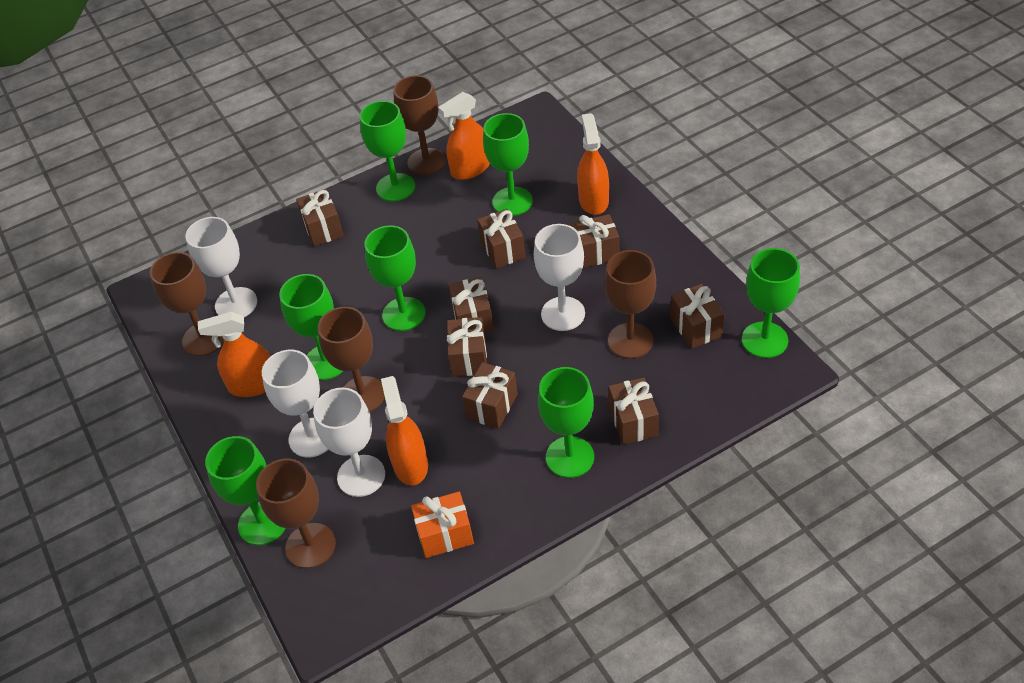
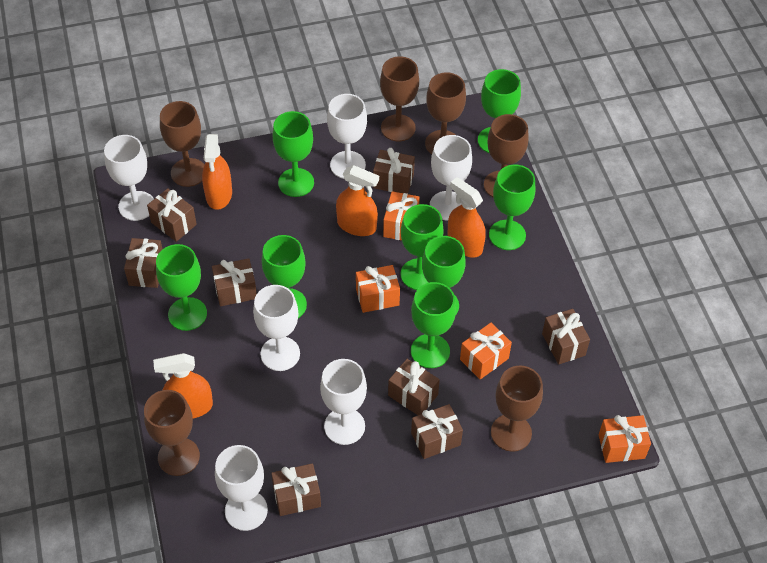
brown goblet: [150,252,224,356] [256,459,336,568] [318,307,385,412] [393,75,446,176] [605,250,656,359] = 5 -> [144,390,200,476] [160,101,205,187] [380,56,419,141] [425,72,466,154] [484,114,529,198] [491,366,543,452] = 6
green goblet: [205,436,285,545] [279,274,343,380] [360,101,415,202] [364,225,426,331] [483,113,533,216] [538,367,594,478] [742,248,800,358] = 7 -> [156,244,207,331] [262,235,307,318] [273,111,314,197] [401,204,444,290] [411,282,456,368] [422,236,466,316] [478,69,521,153] [489,165,535,250] = 8
orange gift: [411,491,474,558] = 1 -> [356,265,400,313] [383,191,420,240] [460,323,512,380] [599,415,651,463] = 4
white goblet: [185,217,257,317] [262,350,328,457] [313,388,385,497] [534,224,585,331] = 4 -> [104,135,154,221] [215,445,268,531] [253,285,300,371] [320,359,367,445] [327,94,367,179] [430,135,472,221] = 6

